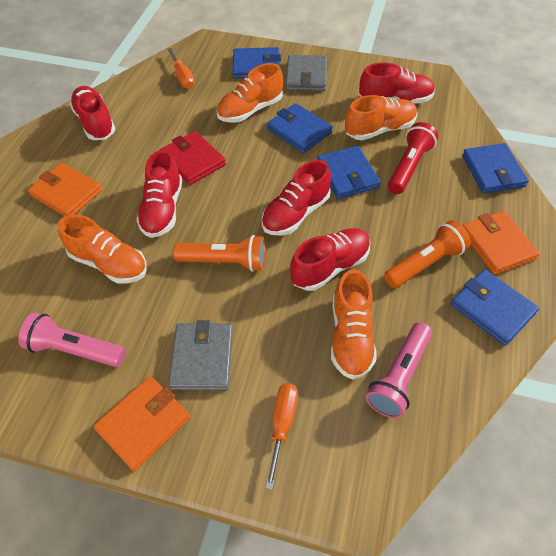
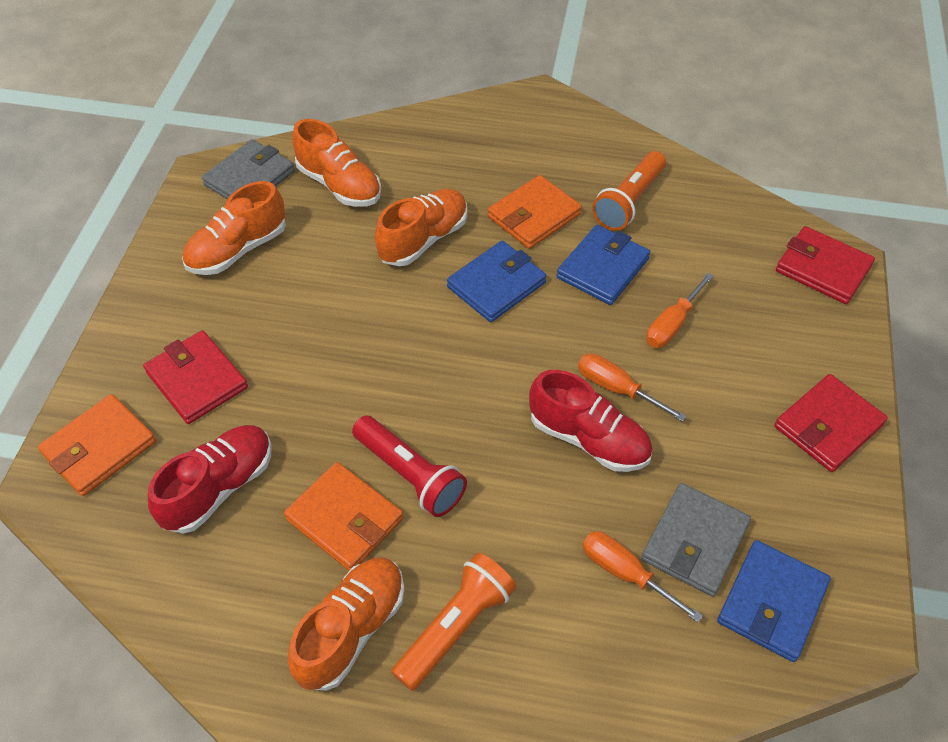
blue wallet: [233,47,281,78] [267,103,333,153] [317,146,381,199] [451,269,539,346] [462,143,529,194] = 5 -> [447,241,547,322] [556,225,650,305] [717,540,831,662] = 3
orange screwdriver: [167,48,195,89] [265,383,298,490] = 2 -> [578,353,686,422] [583,531,703,623] [646,273,714,348] = 3
pink flashlight: [18,312,126,367] [366,322,433,418] = 2 -> none = 0
red shoe: [69,86,115,140] [136,150,182,238] [262,160,331,236] [290,228,371,291] [359,63,435,103] = 5 -> [148,425,272,534] [529,370,652,472] = 2
red wallet: [160,131,226,185] = 1 -> [143,330,248,424] [774,374,888,472] [776,226,875,304] = 3

